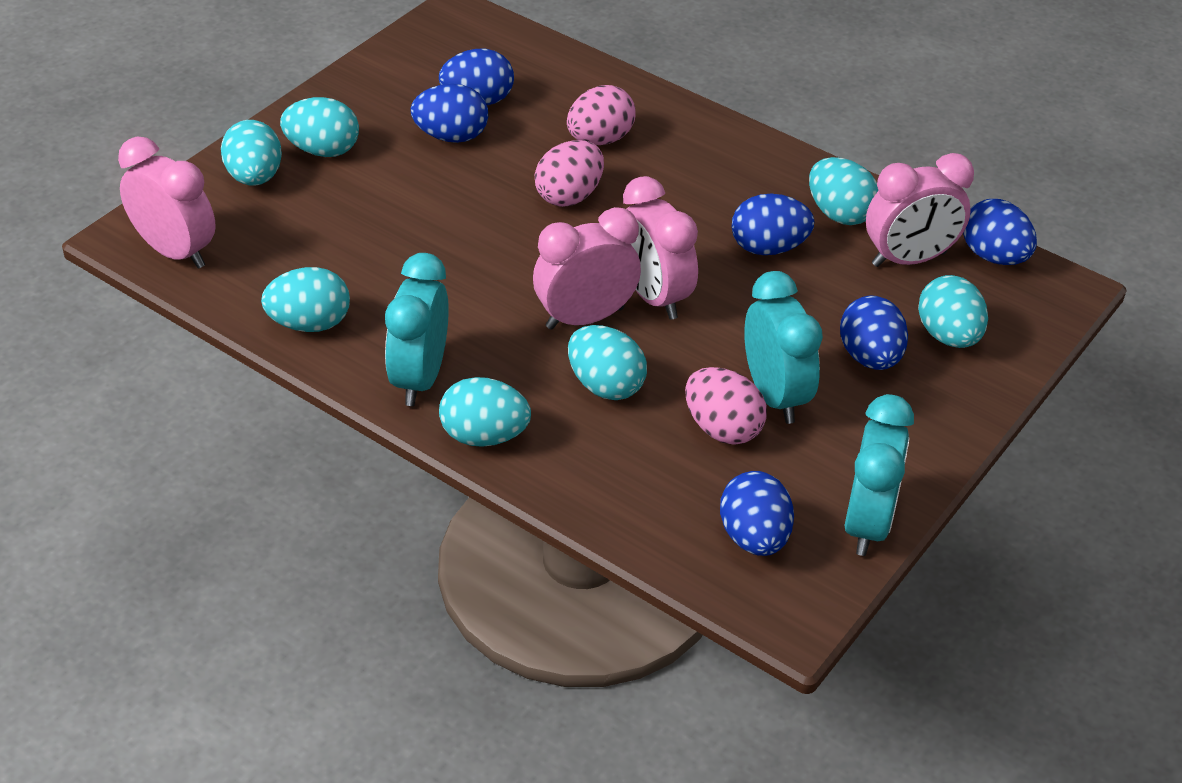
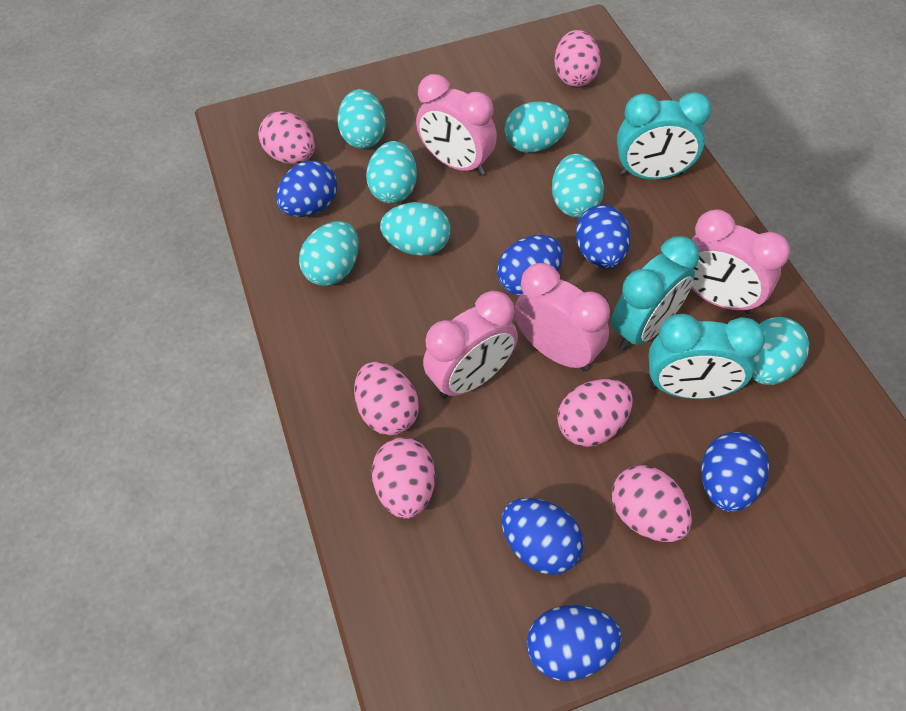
pink egg: [535,140,604,207] [567,85,636,145] [685,367,767,445] = 3 -> [258,111,315,164] [354,362,419,435] [372,437,435,519] [554,30,601,87] [557,379,633,447] [612,465,692,542] = 6

